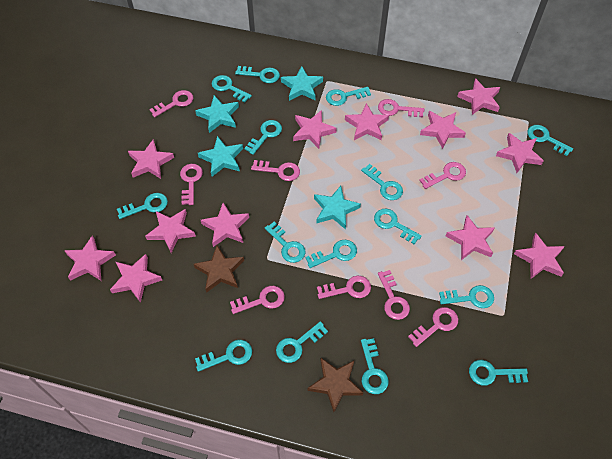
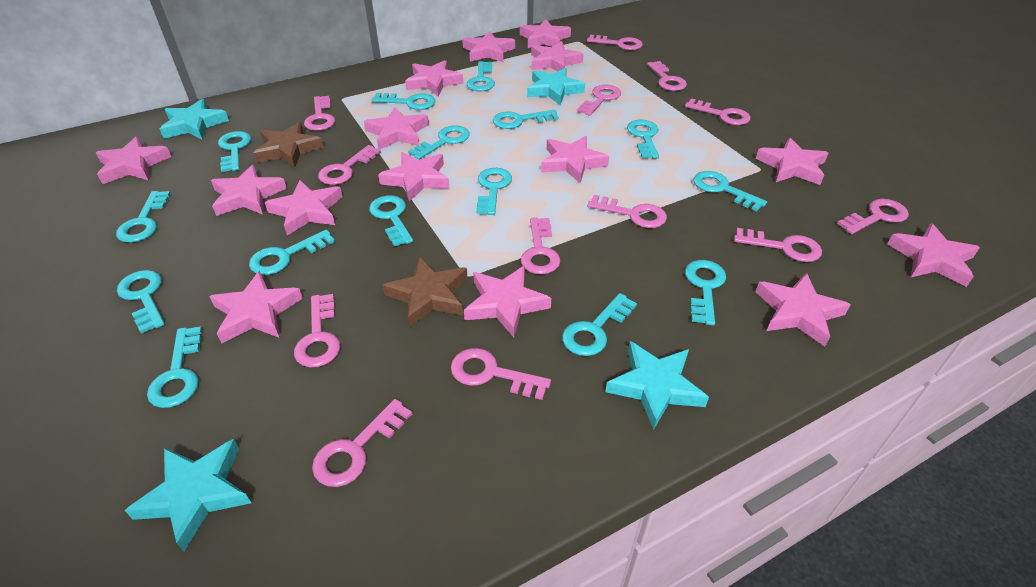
pink key: [149,90,193,117] [180,164,203,205] [230,286,285,314] [251,160,300,181] [317,276,371,299] [378,99,424,117] [378,270,410,320] [408,307,458,347] [419,162,466,189] = 9 -> [294,294,340,368] [304,96,335,131] [312,399,413,487] [318,145,381,185] [451,348,551,400] [521,217,561,275] [577,84,621,116] [587,35,643,50] [587,195,667,228] [647,61,687,91] [685,98,751,125] [734,228,822,262] [837,199,909,234] = 13
pink star: [64,235,116,281] [110,254,162,303] [128,139,174,179] [145,209,196,253] [201,203,249,247] [293,110,337,149] [345,103,389,140] [420,111,466,149] [446,215,495,260] [457,78,500,115] [496,133,544,173] [514,233,565,279] = 12 -> [96,137,172,184] [209,271,303,343] [211,165,287,216] [265,180,343,236] [364,107,429,150] [378,152,450,202] [405,60,463,96] [462,31,515,62] [464,266,551,337] [520,19,571,48] [531,41,584,72] [541,136,609,183] [755,273,851,347] [756,138,828,185] [888,223,980,287] = 15

